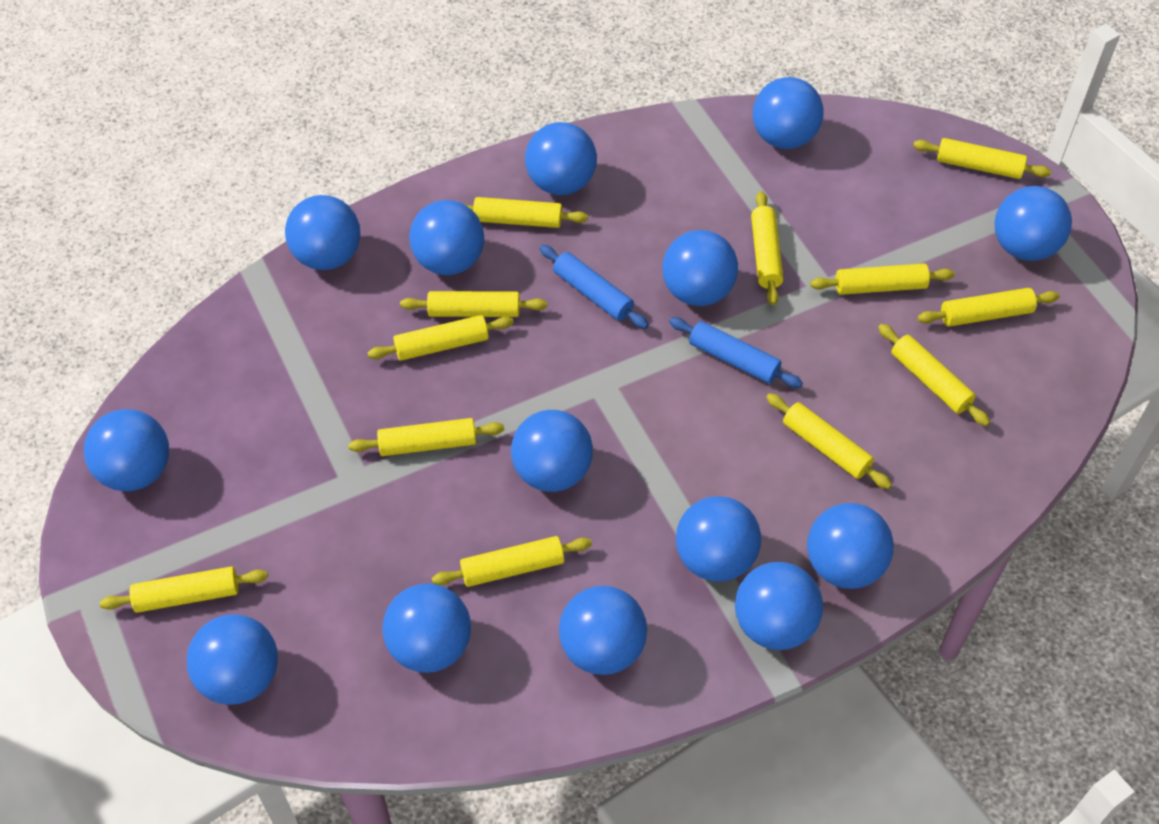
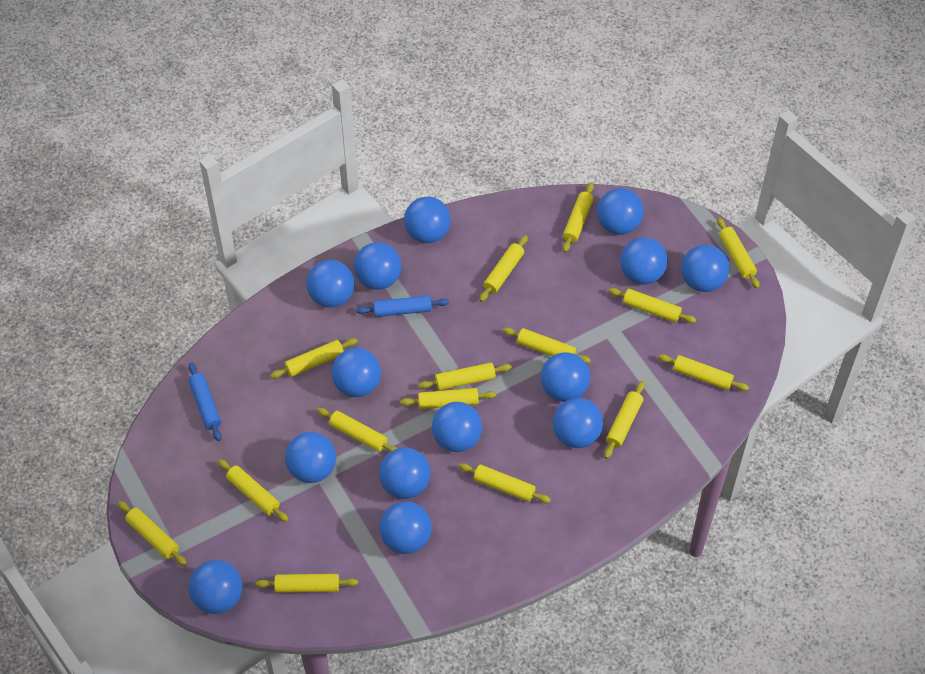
yellow rolling pin: [100,566,268,613] [349,418,504,456] [368,315,514,361] [400,291,547,317] [432,536,592,587] [462,197,588,228] [751,191,784,305] [766,393,892,489] [810,263,955,295] [878,324,990,426] [913,138,1051,179] [917,288,1059,327] = 12 -> [118,501,187,566] [218,459,289,522] [255,574,358,593] [270,338,358,379] [317,408,398,452] [400,388,496,409] [419,363,512,390] [459,463,551,503] [480,235,528,302] [503,327,591,364] [563,183,594,252] [604,381,645,459] [609,288,696,323] [658,354,749,391] [717,217,760,289] = 15

